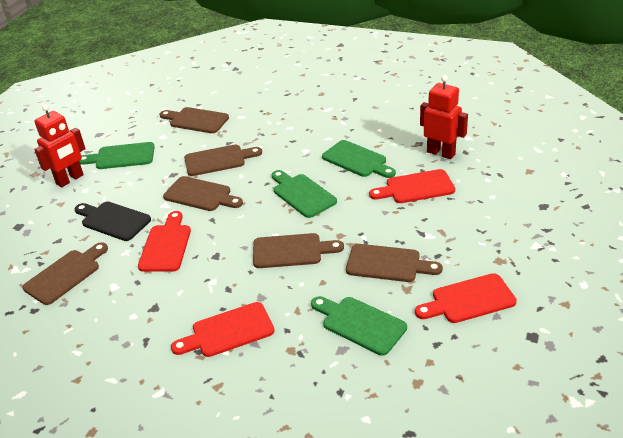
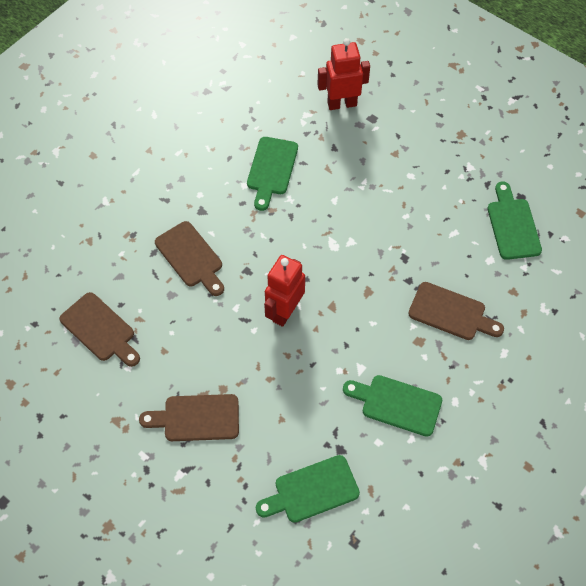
black cutting board: [75,201,151,241] = 1 -> none = 0
brown cutting board: [23,242,108,305] [160,107,229,133] [163,176,243,211] [184,145,262,176] [253,233,344,268] [346,244,443,282] = 6 -> [60,292,140,367] [139,394,239,441] [155,221,224,296] [408,282,504,340] = 4
red cutting board: [138,211,191,272] [171,302,274,357] [369,169,455,203] [415,273,517,323] = 4 -> none = 0

